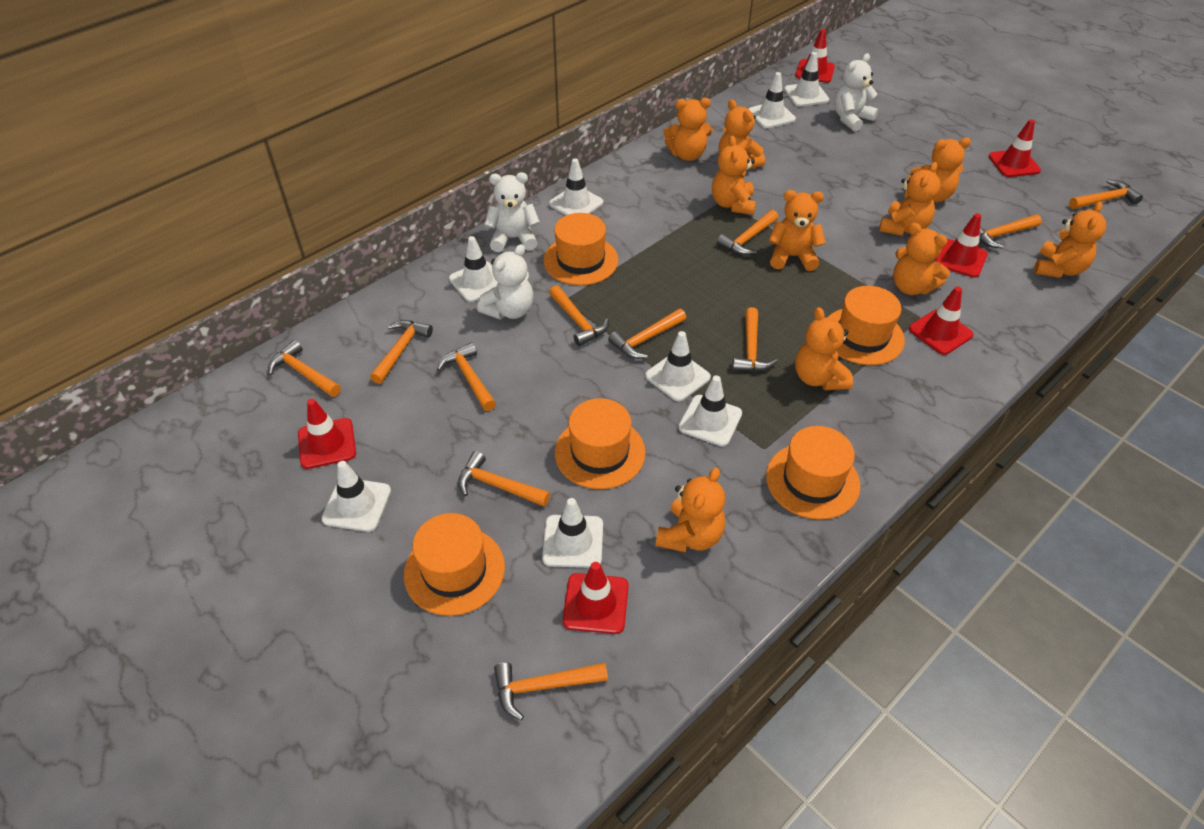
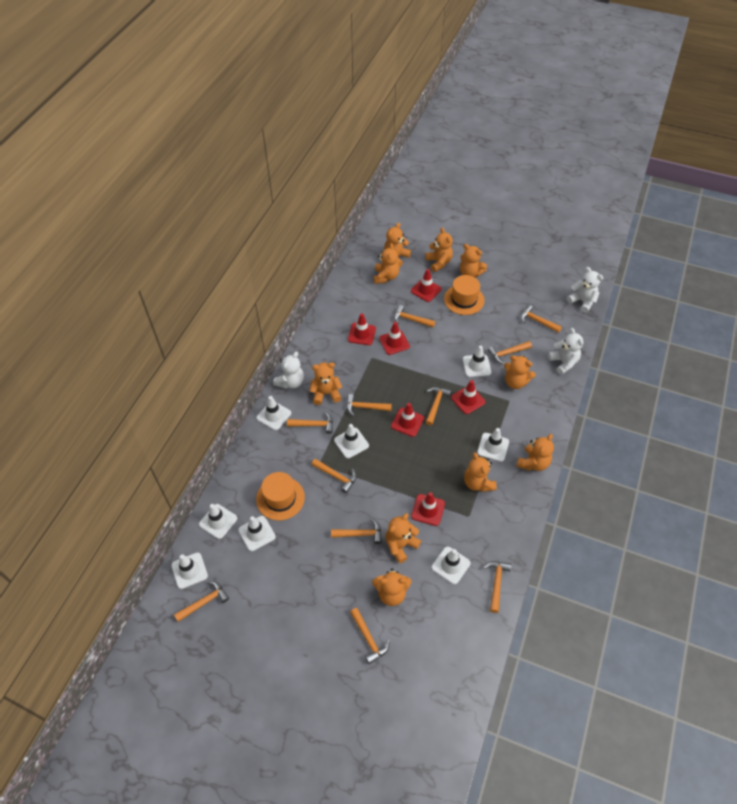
orange hat: [404,513,505,616] [543,213,618,285] [555,398,646,489] [766,426,860,520] [828,286,905,365] = 5 -> [256,472,305,521] [444,275,485,315] = 2

